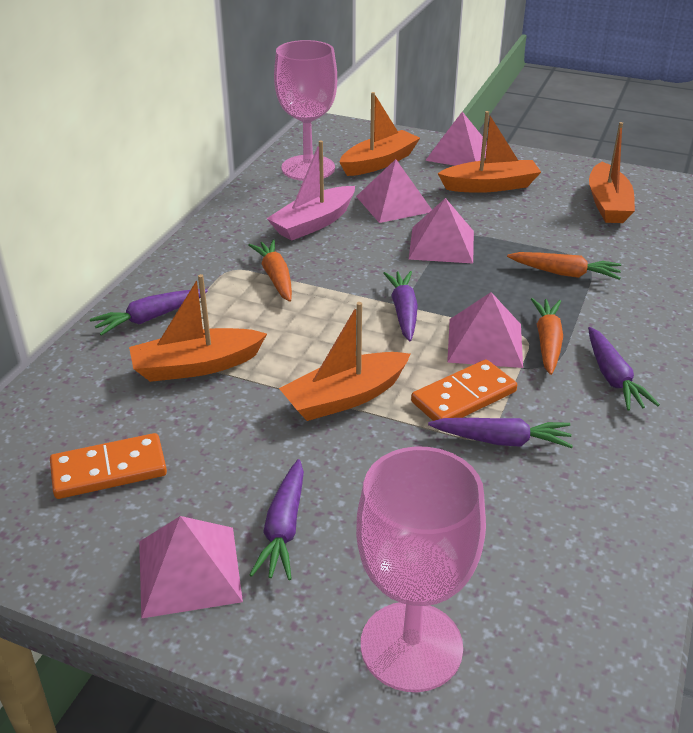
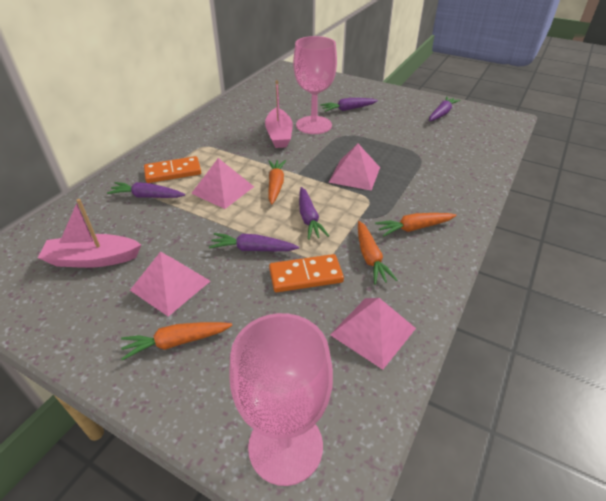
orange boat: [129,274,267,382] [279,302,411,421] [339,92,420,176] [437,111,541,193] [589,122,635,223] = 5 -> none = 0
orange carrot: [248,240,292,302] [507,252,621,280] [531,298,563,375] = 3 -> [121,322,232,361] [268,160,286,204] [358,221,397,284] [375,213,457,237] = 4
pink boat: [266,140,355,241] = 1 -> [38,199,142,268] [265,80,293,148] = 2
pink pyramid: [139,516,243,619] [356,159,432,223] [409,198,474,263] [425,112,487,166] [447,292,523,368] = 5 -> [130,252,210,317] [191,158,254,209] [329,144,380,190] [330,298,416,370] = 4

